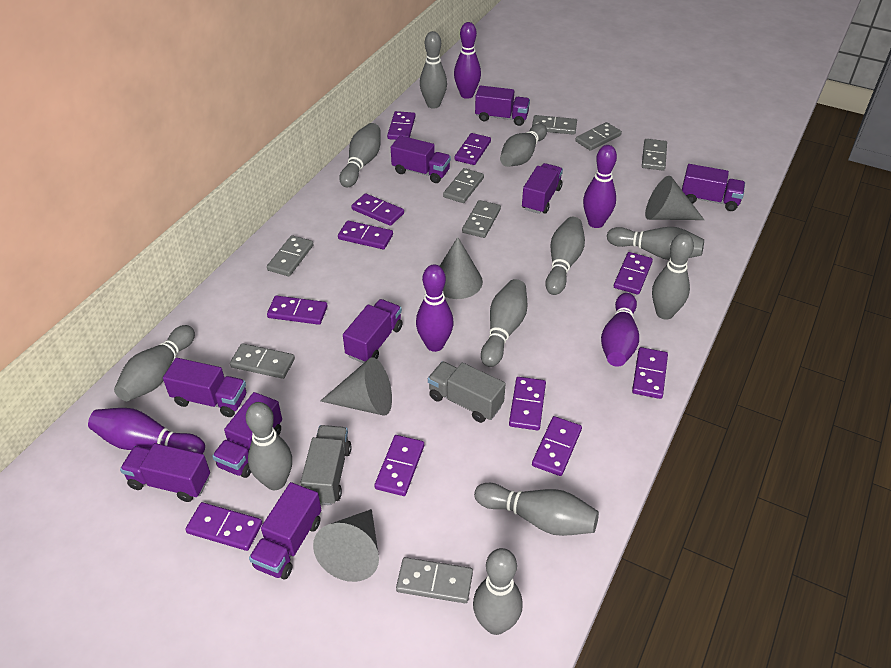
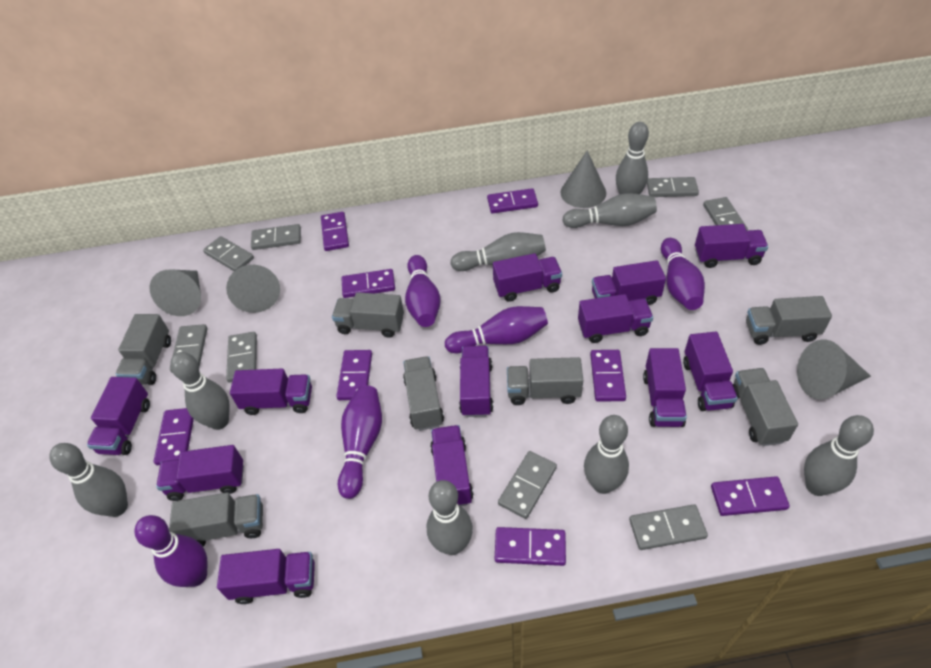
grey bowling pin: [114,325,195,401] [246,402,292,490] [339,123,381,188] [420,31,447,109] [473,548,523,635] [474,483,599,536] [481,279,527,367] [500,123,547,167] [545,217,585,295] [607,227,704,260] [652,233,694,320] = 11 -> [49,443,128,517] [170,352,230,430] [427,480,473,555] [451,232,546,271] [562,193,657,228] [584,415,629,494] [616,122,649,195] [804,415,874,496] = 8
grey truck: [301,425,352,505] [428,361,505,423] = 2 -> [116,314,171,385] [169,492,263,547] [332,292,404,338] [403,356,444,431] [507,357,583,405] [733,368,798,446] [746,296,832,345] = 7
purple domino: [185,502,262,551] [267,296,328,325] [338,221,393,249] [351,193,404,226] [374,435,424,496] [387,111,416,140] [454,133,491,165] [509,377,546,430] [532,416,582,476] [614,252,653,295] [632,347,668,399] = 11 -> [153,408,194,465] [321,212,349,251] [336,350,372,400] [341,269,395,298] [487,188,538,213] [495,527,566,566] [590,350,626,402] [711,476,790,516] = 8
purple truck: [120,443,210,502] [163,358,246,417] [212,392,282,478] [249,482,321,580] [343,299,403,363] [391,136,451,183] [475,85,530,126] [522,163,563,214] [682,164,745,211] = 9 -> [87,377,150,455] [156,445,244,501] [217,549,315,604] [230,369,312,415] [430,425,474,506] [459,345,493,417] [493,253,562,302] [578,294,653,343] [592,260,666,305] [643,348,687,427] [683,332,738,411] [695,224,768,268] = 12

